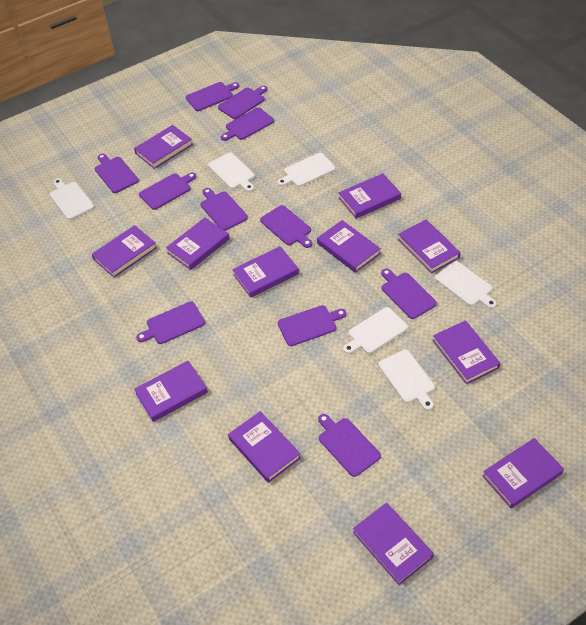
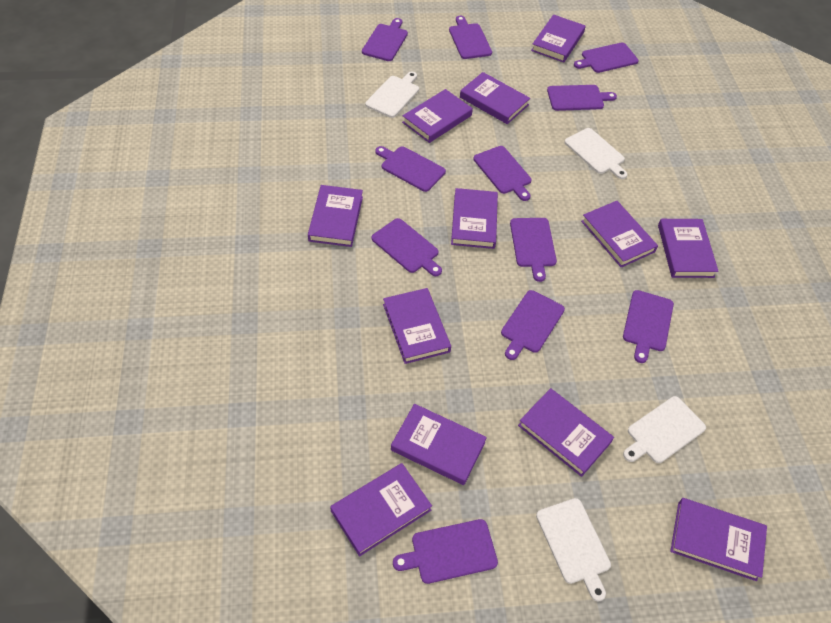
white cutting board: [50,179,94,220] [208,153,255,192] [277,153,335,187] [343,307,408,354] [378,350,435,410] [435,261,497,309] = 6 -> [365,71,419,118] [536,498,611,601] [564,128,628,179] [623,396,706,463] = 4

